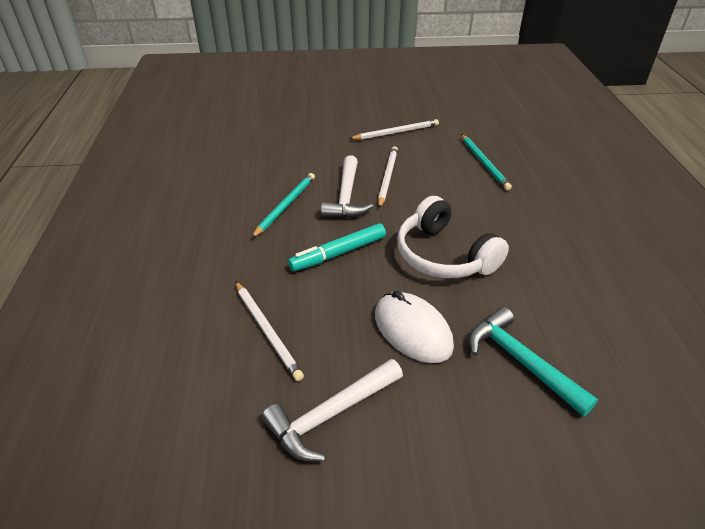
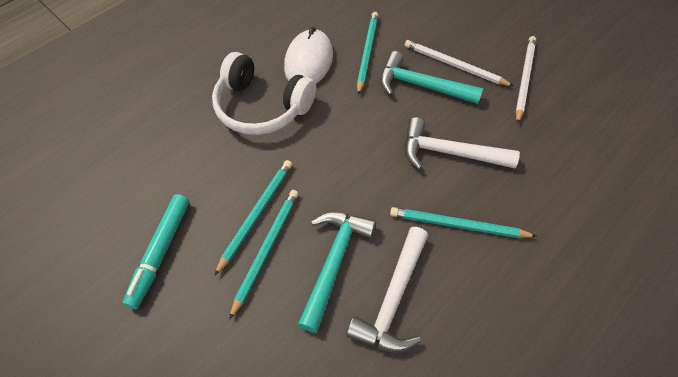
turquoise hammer: [469,307,598,417] = 1 -> [298,212,376,333] [380,51,483,104] = 2
turquoise pencil: [252,173,315,238] [461,134,512,190] = 2 -> [214,160,292,276] [229,190,298,320] [357,12,378,95] [390,207,537,238] = 4
white pencil: [235,281,304,381] [349,119,439,140] [378,146,398,208] = 3 -> [405,40,514,86] [515,36,536,124] = 2

